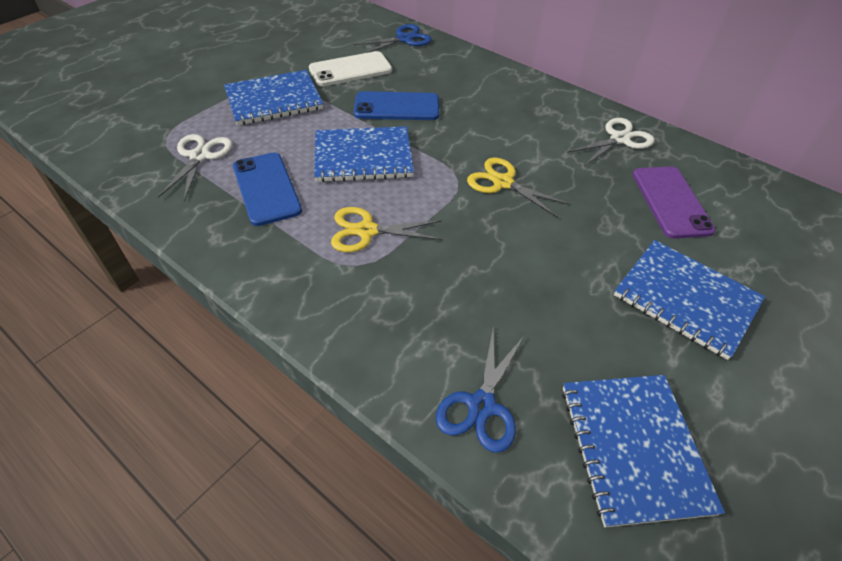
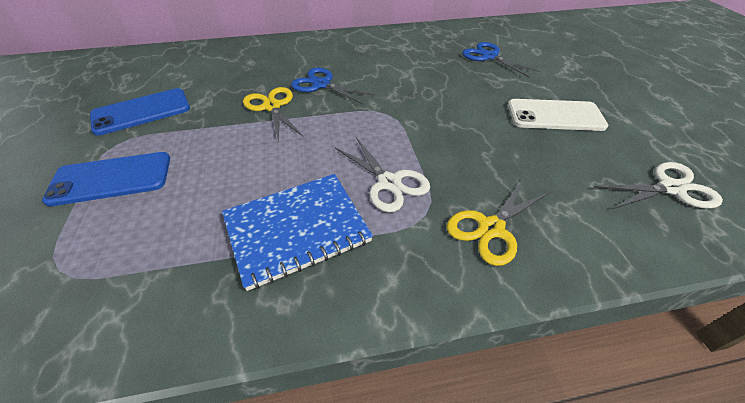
blue notebook: [224,70,323,126] [314,126,414,182] [562,375,725,527] [614,240,765,360] = 4 -> [222,174,373,291] = 1
purple phone: [633,167,716,239] = 1 -> none = 0

